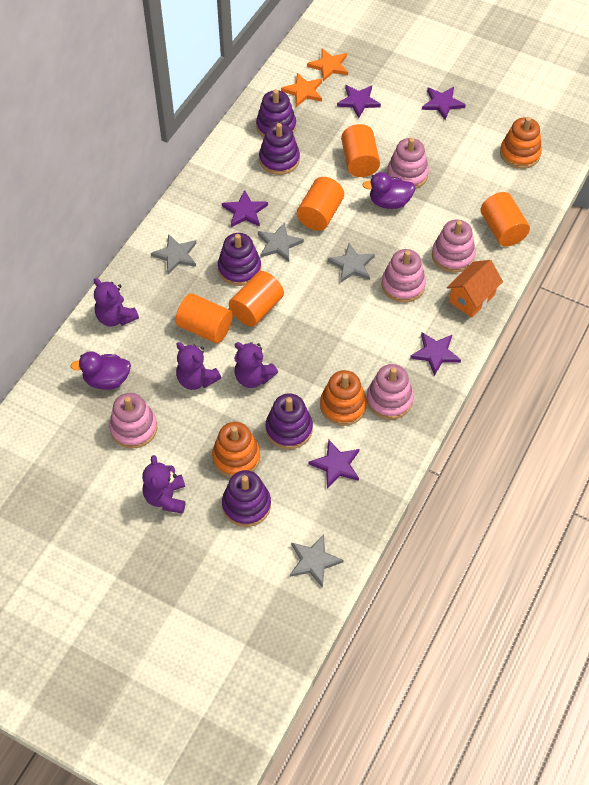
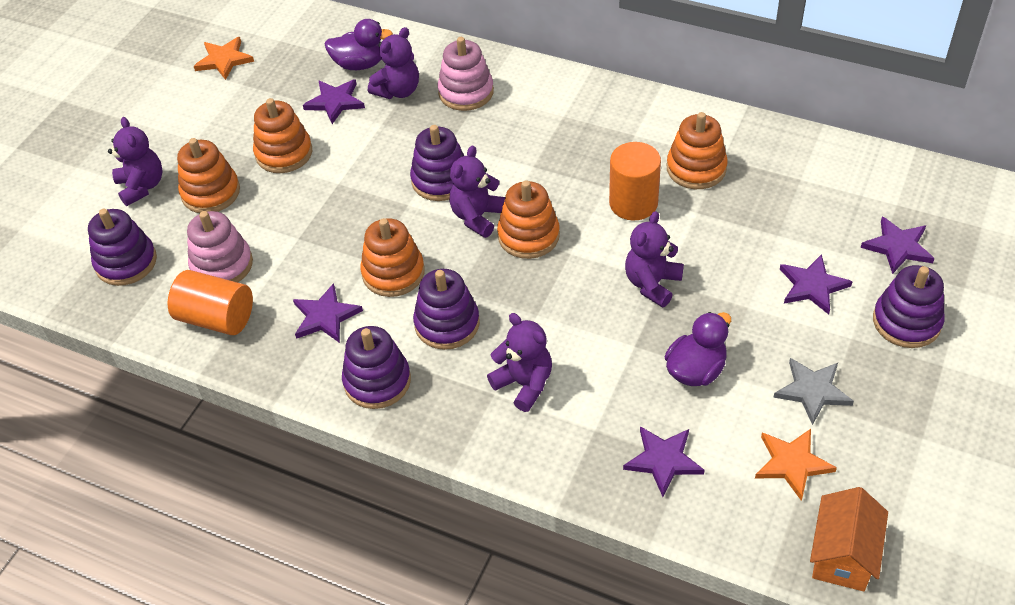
grey star: [151,234,196,274] [258,223,304,262] [290,534,344,588] [328,243,375,283] = 4 -> [773,358,854,425] = 1
orange cylinder: [175,293,233,343] [229,271,284,327] [297,177,344,231] [341,124,380,177] [480,192,530,247] = 5 -> [168,270,253,335] [609,142,661,220] = 2
orange stacking toy: [212,422,260,477] [320,370,367,426] [500,117,542,169] = 3 -> [177,138,240,213] [253,98,312,173] [360,218,425,297] [497,180,560,259] [667,112,728,189] = 5
pink stacking toy: [109,393,157,449] [367,364,414,420] [381,249,426,303] [387,138,429,189] [432,219,476,273] = 5 -> [187,211,253,282] [438,37,494,111] = 2
purple teddy bear: [94,278,139,327] [142,455,185,514] [176,342,221,390] [234,342,278,388] = 4 -> [108,117,163,206] [368,27,419,99] [449,145,505,238] [487,313,552,412] [625,211,684,307] = 5

